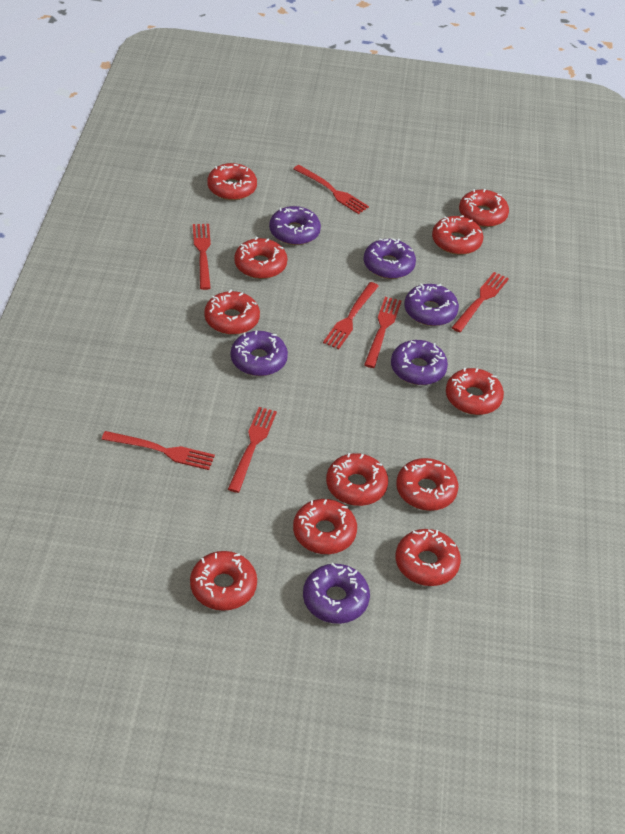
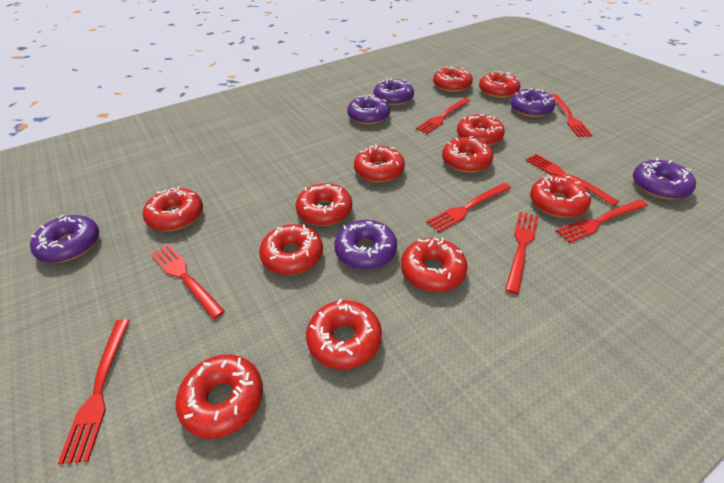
red donut: [190,551,257,611] [204,290,260,335] [207,163,257,200] [234,237,287,279] [293,499,357,554] [326,453,388,506] [396,458,458,511] [396,529,461,586] [432,215,483,255] [446,368,504,415] [459,189,509,227] = 11 -> [143,186,203,231] [176,355,263,438] [259,224,323,275] [295,183,352,226] [306,299,382,370] [354,144,405,183] [401,238,468,292] [433,66,473,92] [442,136,493,173] [457,114,505,146] [479,71,520,98] [530,175,591,218] = 12
red fork: [101,431,215,470] [193,224,211,290] [228,407,277,493] [293,165,369,214] [323,282,379,349] [364,297,402,368] [451,272,509,332] = 7 -> [57,319,130,465] [151,244,225,319] [416,98,471,134] [426,183,511,232] [505,212,539,294] [526,154,619,206] [551,94,593,137] [556,199,648,243] = 8

